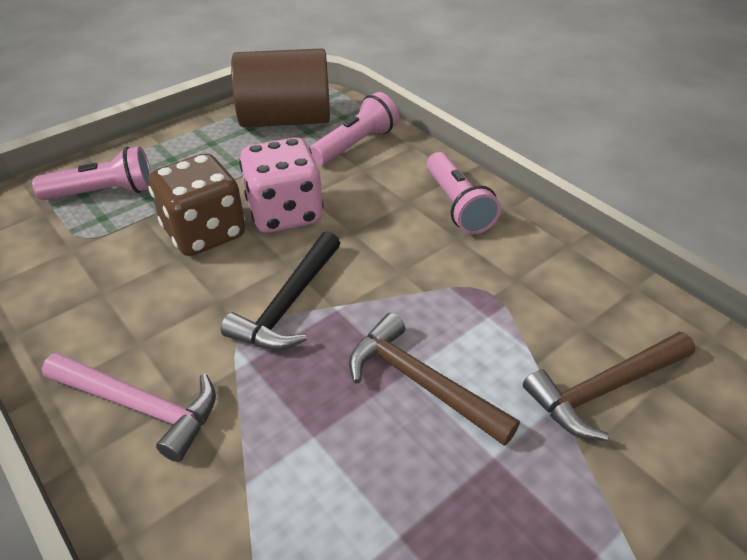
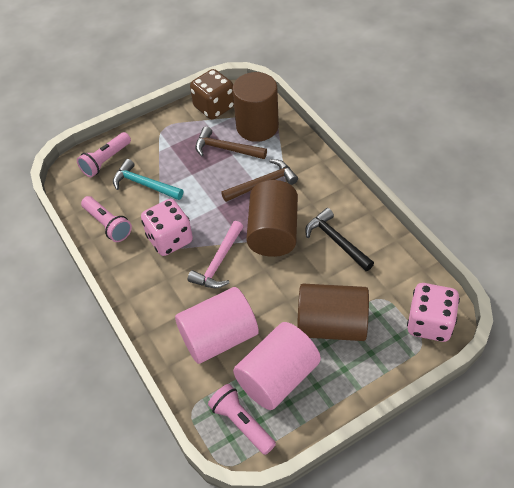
brown cylinder: [231,48,330,127] = 1 -> [232,72,279,142] [246,180,298,257] [297,284,369,341] = 3
pink cylinder: none = 0 -> [175,287,259,364] [233,322,321,410] = 2
pink dice: [239,137,324,233] = 1 -> [141,199,193,256] [407,283,460,342] = 2
turquoise hammer: none = 0 -> [113,159,183,200] = 1

